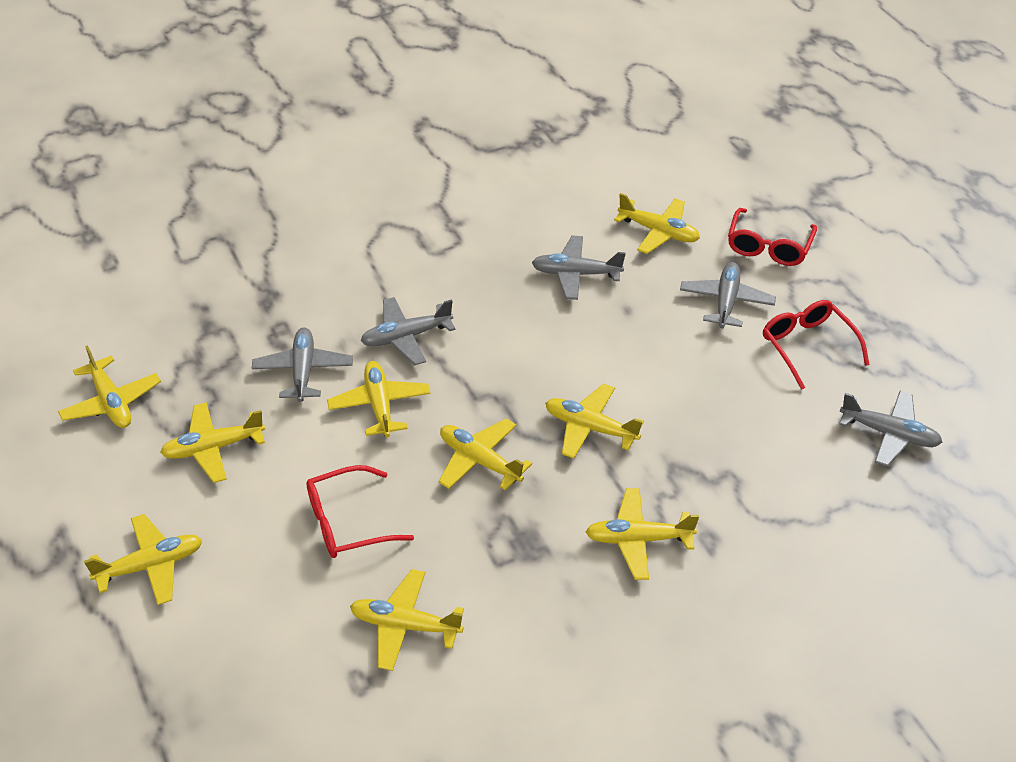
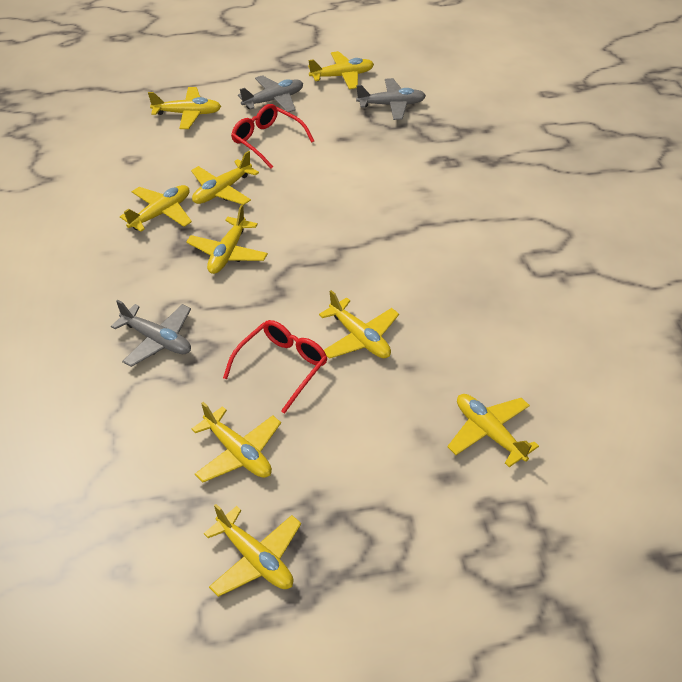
grey plane: [252,327,353,402] [361,297,456,365] [532,235,626,300] [680,262,776,328] [839,391,942,467] = 5 -> [111,300,191,367] [238,75,303,112] [356,78,426,120] = 3
red glasses: [306,465,414,558] [728,208,817,266] [763,300,870,390] = 3 -> [223,320,327,413] [231,104,314,169] = 2

